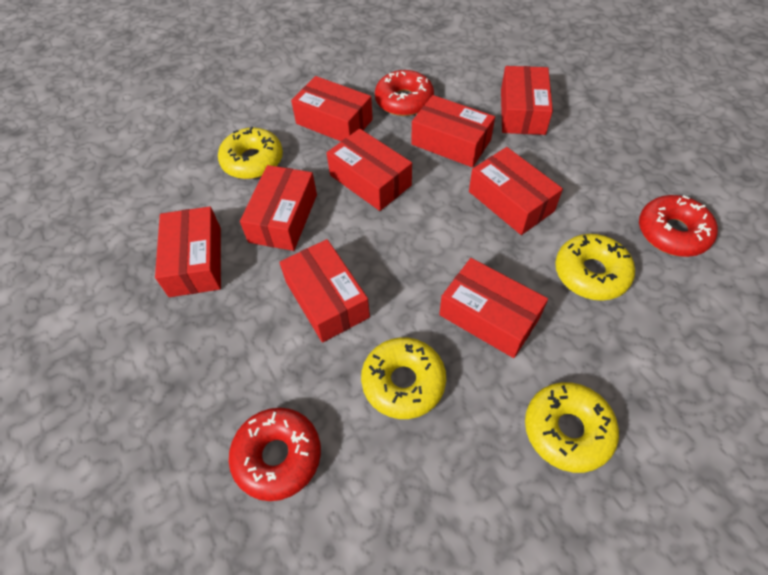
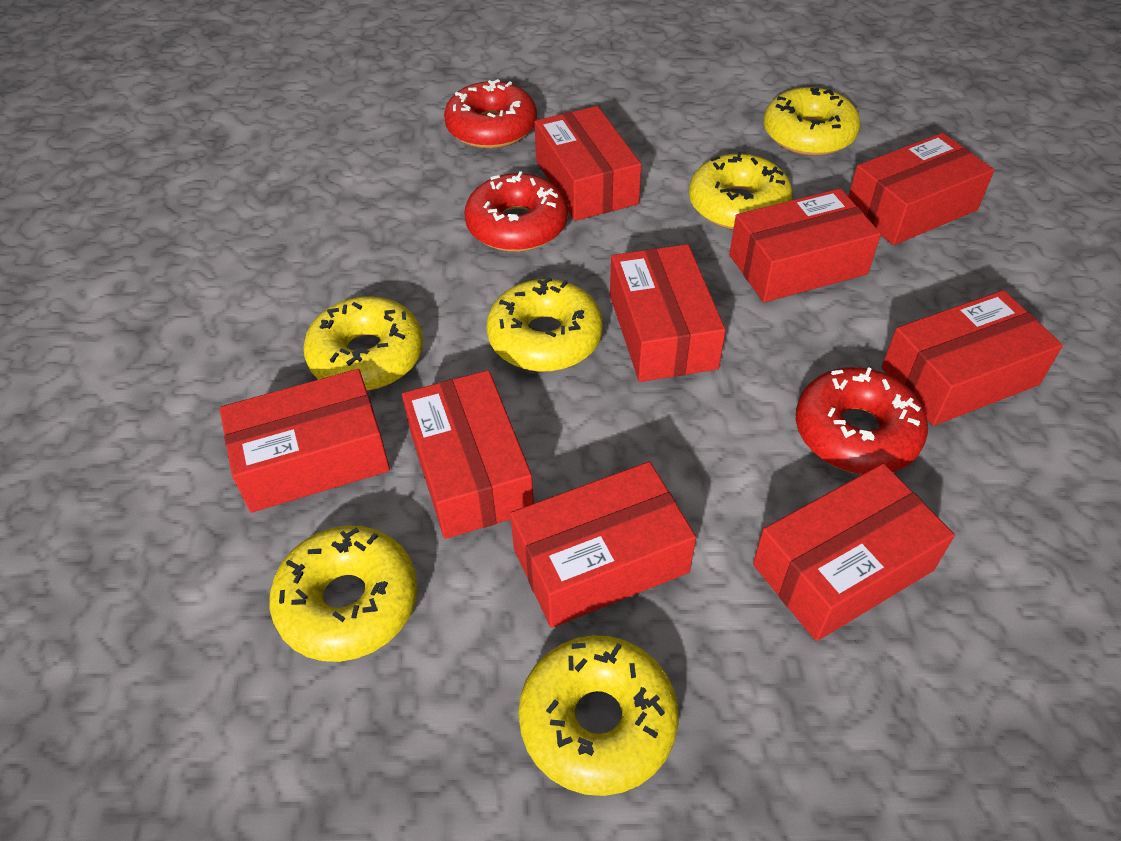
yellow donut: [218,127,283,179] [361,337,446,419] [525,383,619,473] [555,234,635,301] = 4 -> [269,526,418,662] [303,296,423,391] [487,277,603,372] [518,635,678,796] [689,152,792,229] [764,87,860,156] = 6

